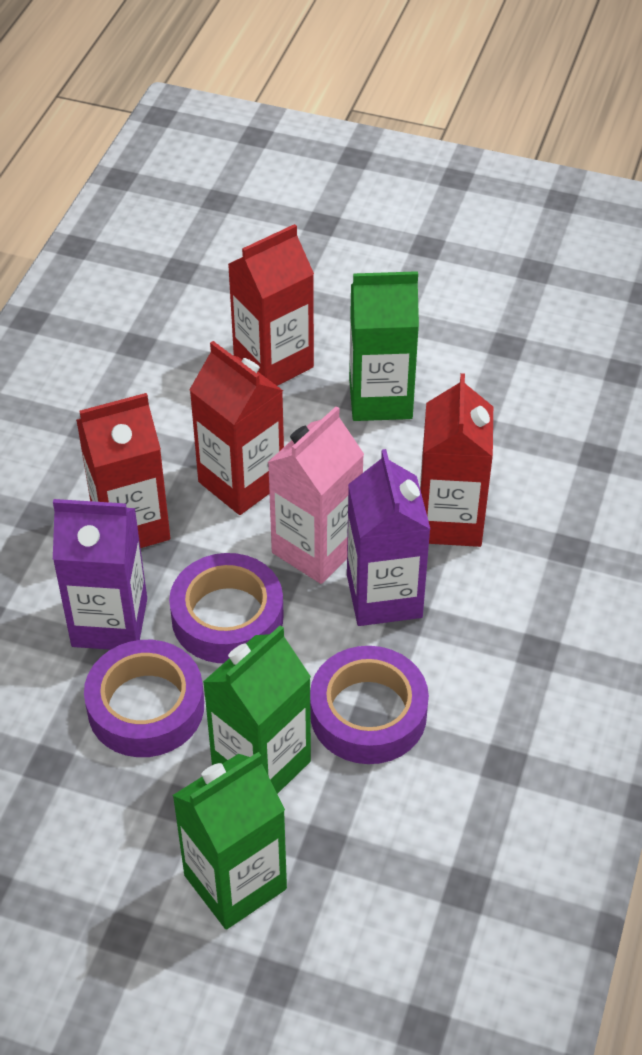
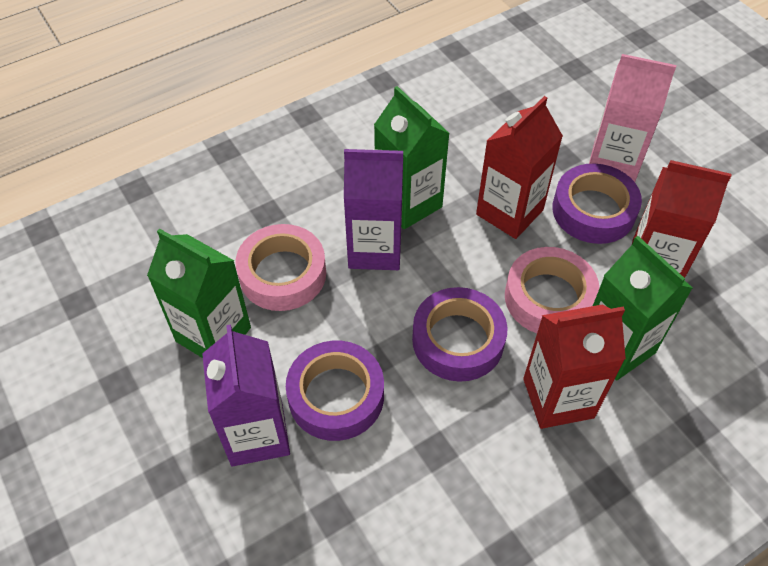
pink tape: none = 0 -> [236,224,326,311] [505,247,599,333] = 2
red carton: [76,393,170,548] [189,341,284,515] [228,224,314,386] [420,373,493,547] = 4 -> [476,96,563,239] [523,304,626,429] [632,160,732,278] = 3

